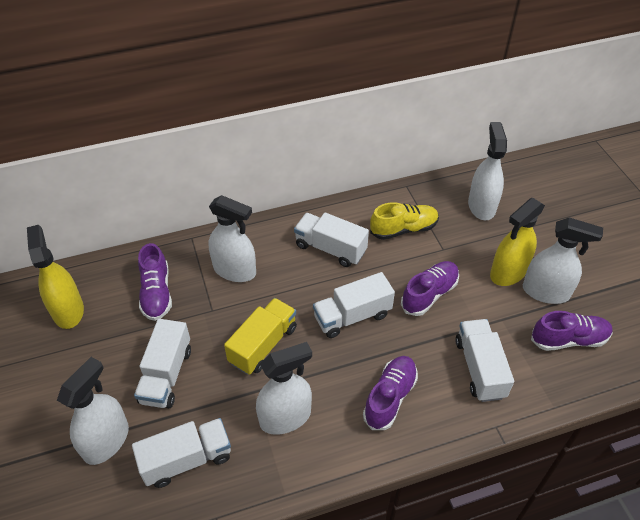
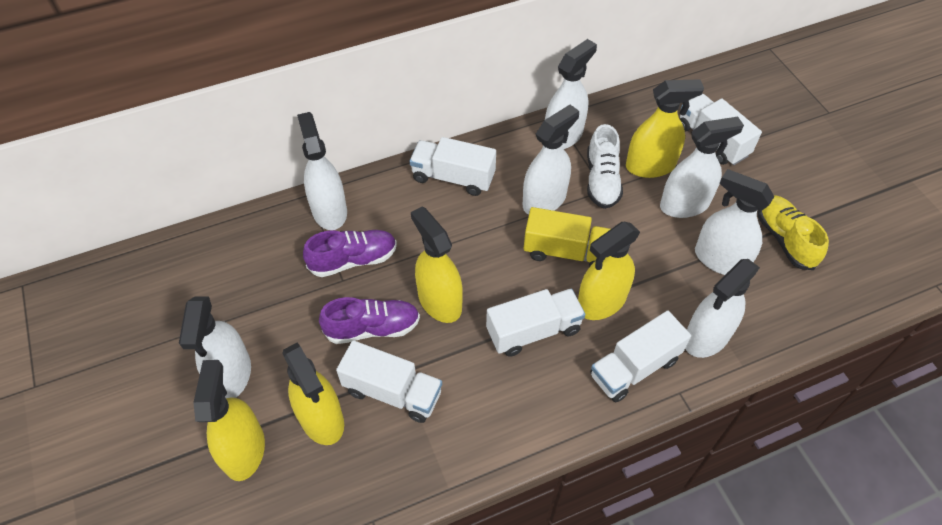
purple shoe: [138,243,172,321] [363,356,418,430] [401,261,459,316] [531,311,613,351] = 4 -> [303,230,397,277] [319,297,420,344] = 2
white shoe: none = 0 -> [587,124,623,209] = 1
white spray bottle: [57,357,129,465] [209,195,256,282] [256,342,312,435] [468,122,507,220] [523,217,603,304] = 5 -> [179,296,251,398] [297,112,347,230] [523,105,579,215] [545,39,597,149] [660,116,744,218] [685,259,760,358] [695,169,775,275] = 7
yellow spray bottle: [27,225,84,329] [490,198,545,286] = 2 -> [193,360,265,481] [282,343,344,445] [411,206,463,323] [578,222,640,320] [626,79,704,178] = 5

